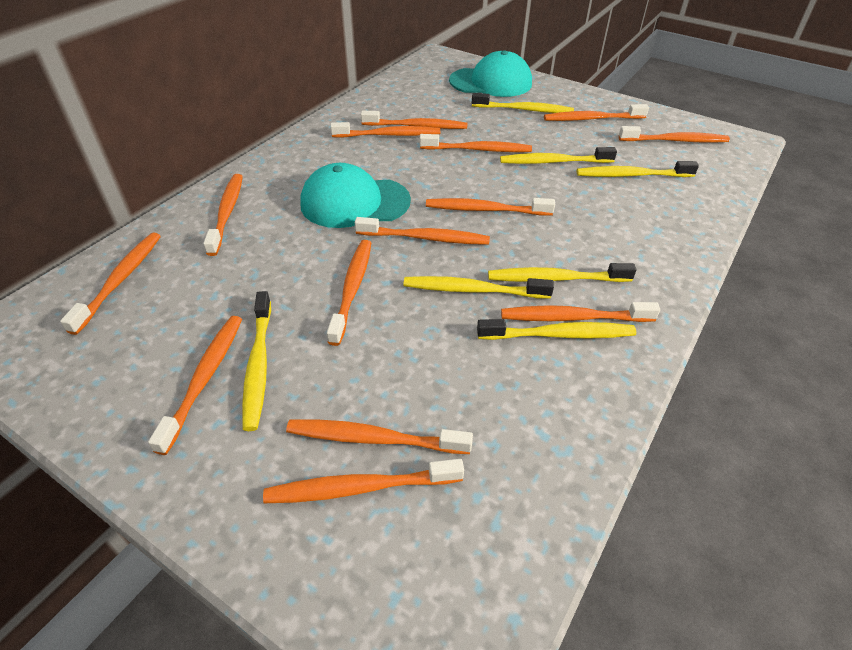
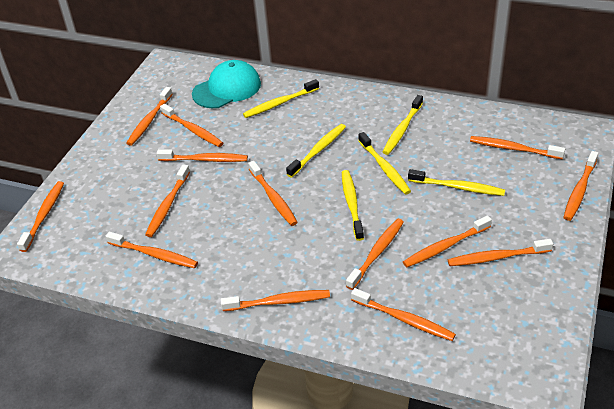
turquoise cap: [300,163,411,228] [449,50,532,97] = 2 -> [192,60,261,108] = 1
yellow toothbrush: [242,291,271,431] [404,276,554,299] [472,93,574,113] [477,319,636,340] [488,263,636,282] [500,147,617,164] [577,161,699,177] = 7 -> [243,79,319,118] [286,124,346,178] [342,170,364,241] [358,132,411,195] [383,95,423,155] [408,169,505,196] = 6

